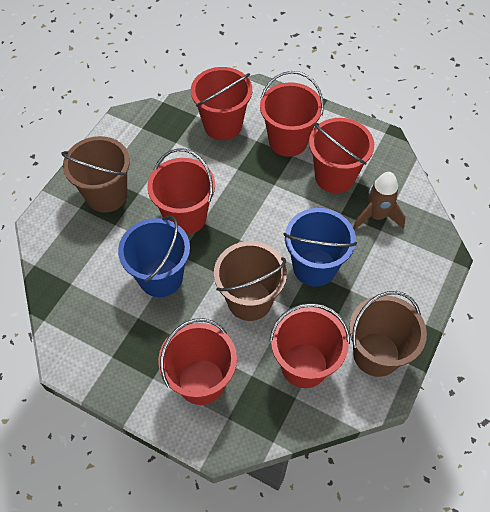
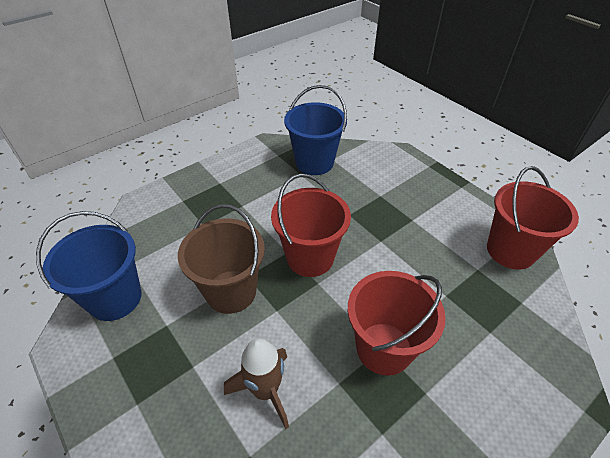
brown bucket: [61,136,130,213] [214,241,287,321] [349,291,427,377] = 3 -> [178,204,265,314] = 1
red bucket: [147,148,215,235] [158,318,237,405] [191,67,252,140] [260,71,324,157] [269,303,350,388] [309,118,374,193] = 6 -> [271,174,351,277] [348,271,446,376] [487,166,579,270] = 3

